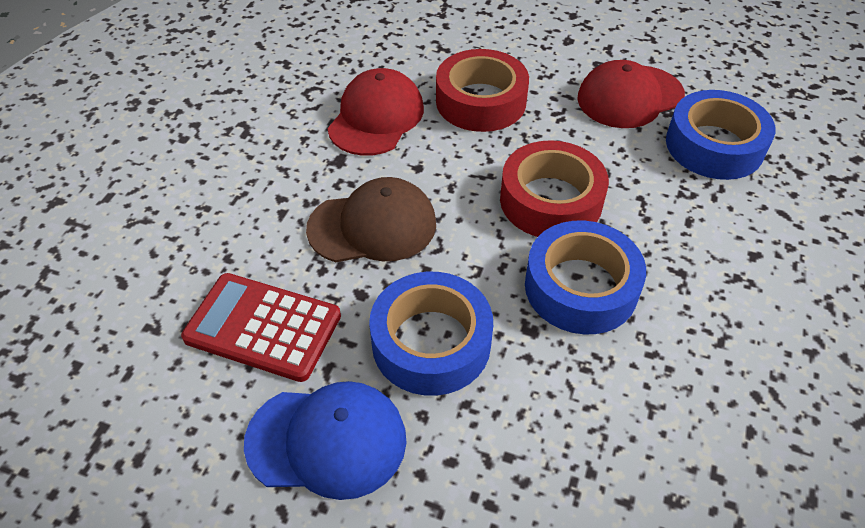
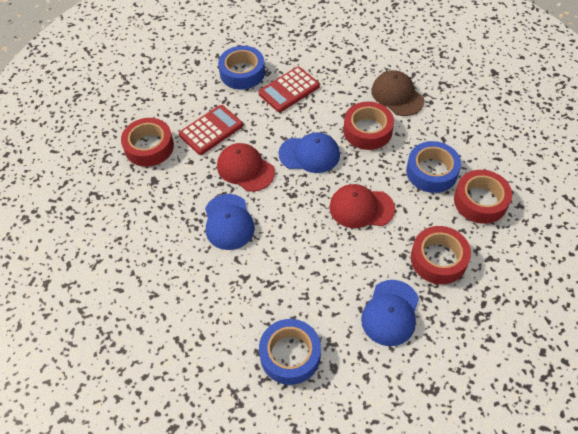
blue cap: [244,381,407,500] = 1 -> [205,194,255,250] [278,132,340,173] [361,280,419,346] = 3
red calculator: [181,273,341,382] = 1 -> [179,105,243,155] [258,67,320,112] = 2
red tape: [436,49,529,132] [500,140,609,237] = 2 -> [121,118,174,167] [343,102,394,150] [411,226,471,284] [454,170,512,224] = 4

